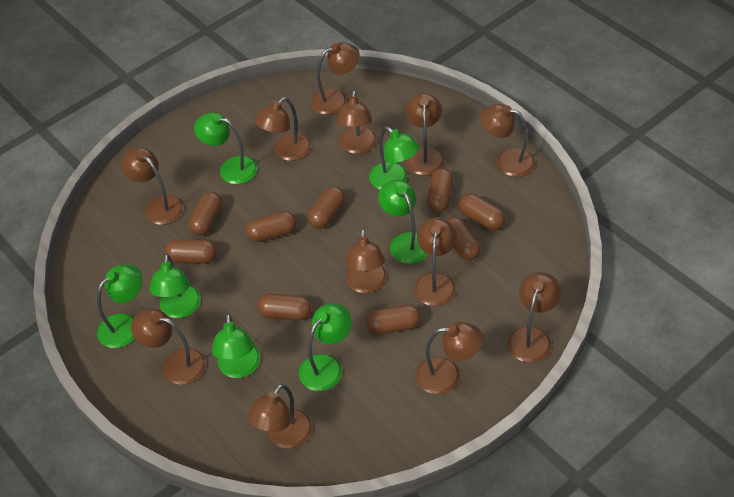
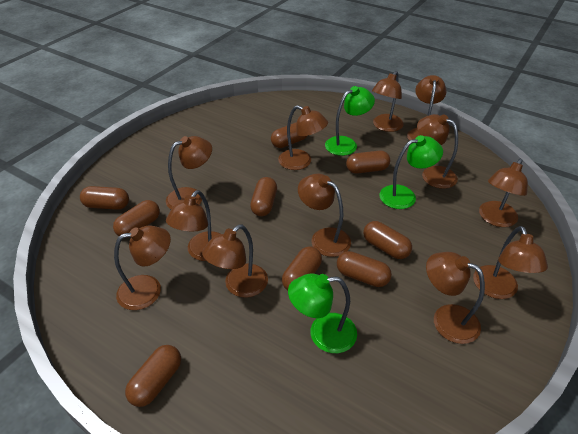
green lamp: [97,264,142,348] [149,254,201,318] [194,112,257,184] [212,314,261,378] [299,303,352,391] [369,127,420,190] [378,180,428,264] = 7 -> [288,273,357,353] [325,86,375,156] [379,135,443,209] = 3

